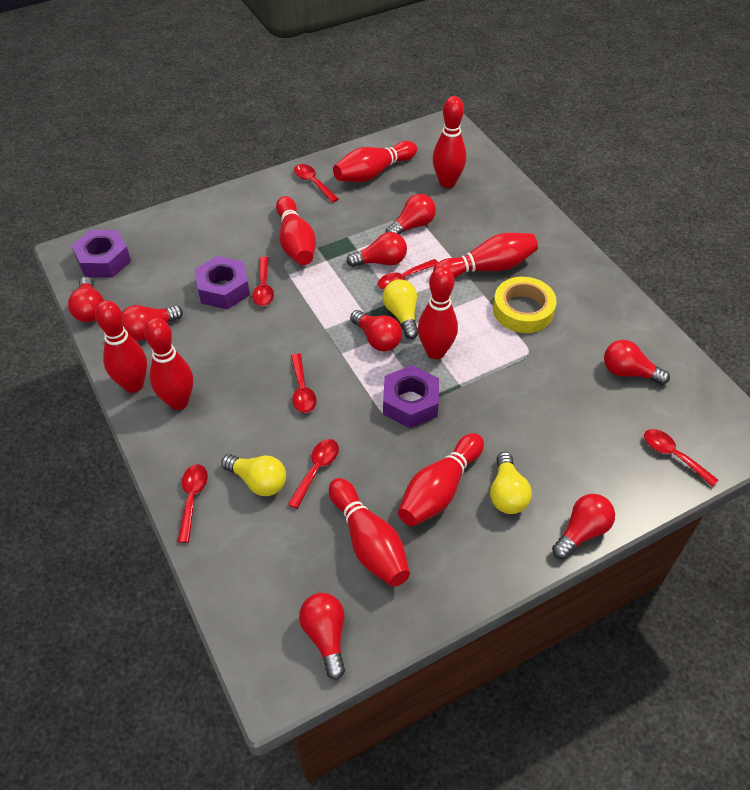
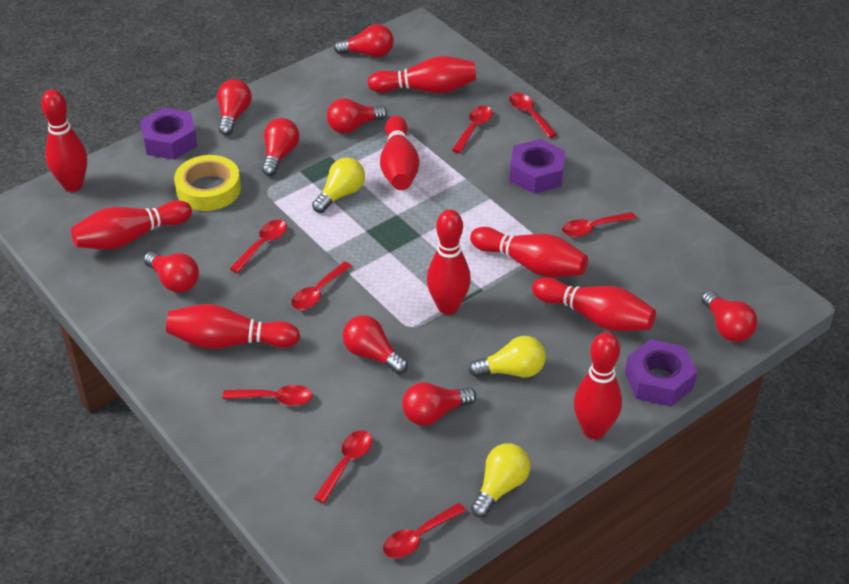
red spoon: [177,464,208,543] [252,257,274,306] [288,439,339,509] [291,353,316,413] [294,164,339,203] [378,259,438,289] [644,429,718,487] = 7 -> [223,385,312,406] [230,220,287,273] [291,261,352,310] [314,430,372,504] [383,503,466,558] [452,106,493,153] [509,93,557,138] [562,212,636,237] = 8

